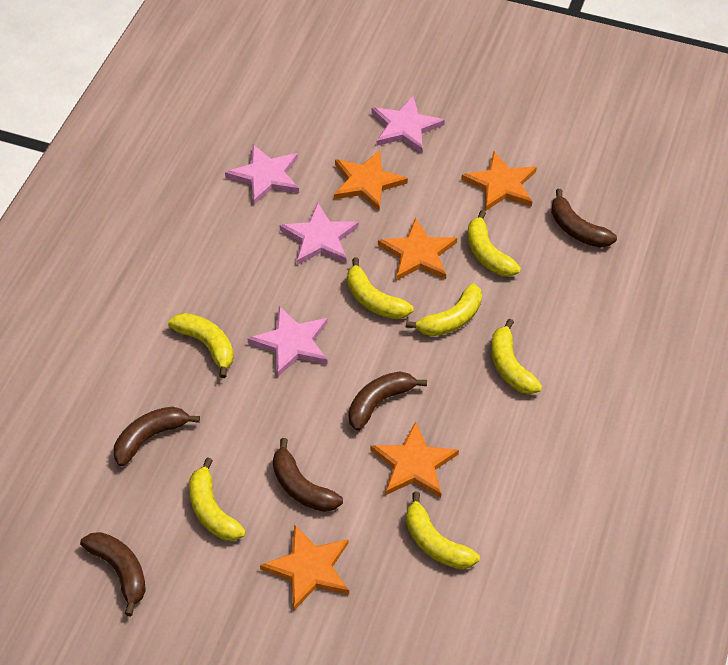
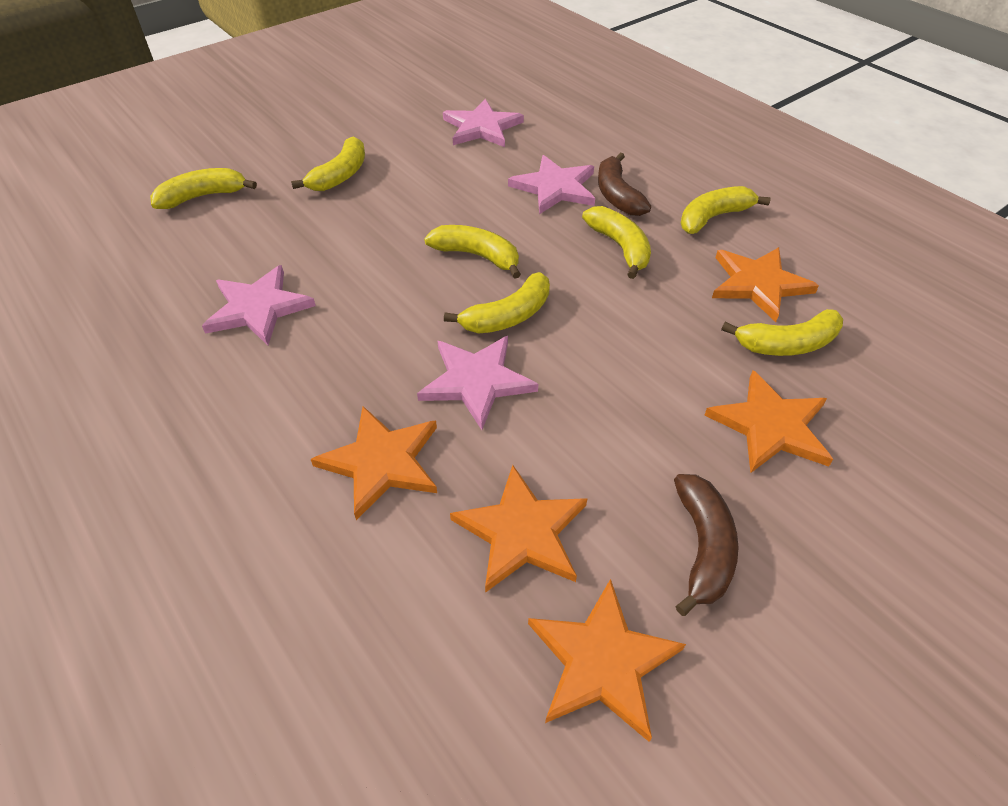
brown banana: [80,532,146,616] [114,407,200,466] [273,438,343,512] [349,371,427,431] [551,189,617,248] = 5 -> [598,152,651,216] [674,474,738,616] = 2

